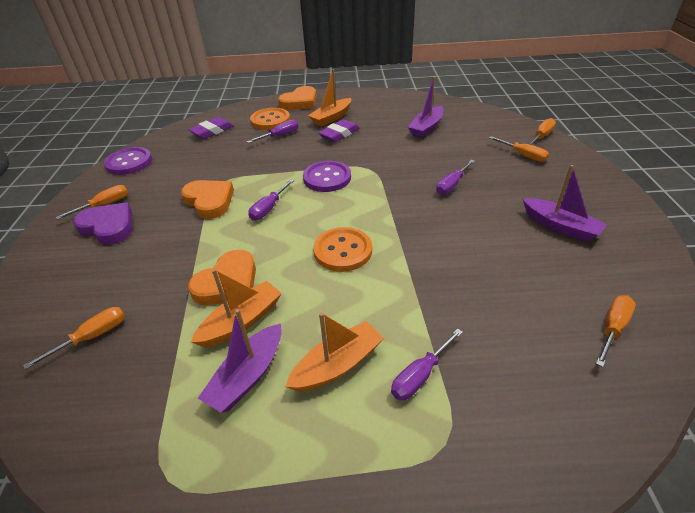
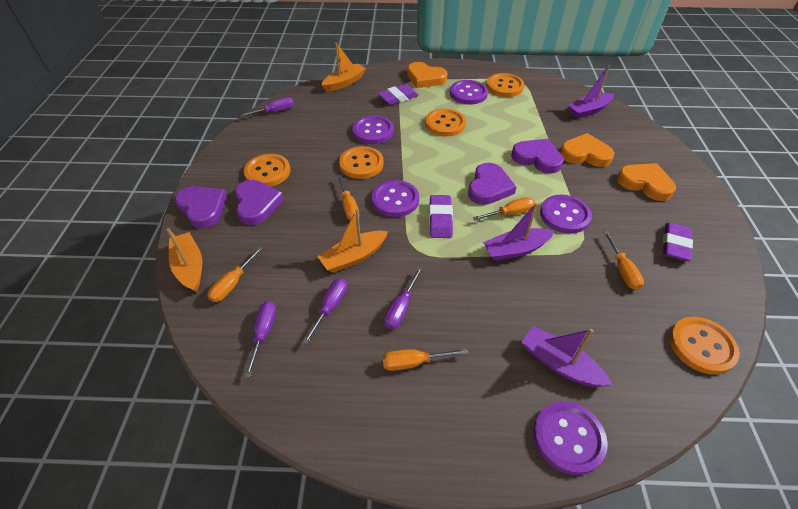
orange button: [250,108,290,130] [313,227,372,272] = 2 -> [244,154,290,187] [339,146,384,179] [425,109,466,136] [486,73,524,97] [670,317,740,375] = 5
purple button: [104,147,152,175] [303,161,351,192] = 2 -> [352,115,394,144] [372,180,419,217] [450,80,488,105] [533,401,608,475] [540,195,592,234] = 5
purple eraser: [188,117,234,139] [318,119,360,142] = 2 -> [377,84,419,105] [429,195,453,238] [663,222,693,261] = 3
purple heart: [73,202,132,245] = 1 -> [175,186,227,228] [235,180,284,225] [468,163,516,205] [511,139,564,174] = 4

